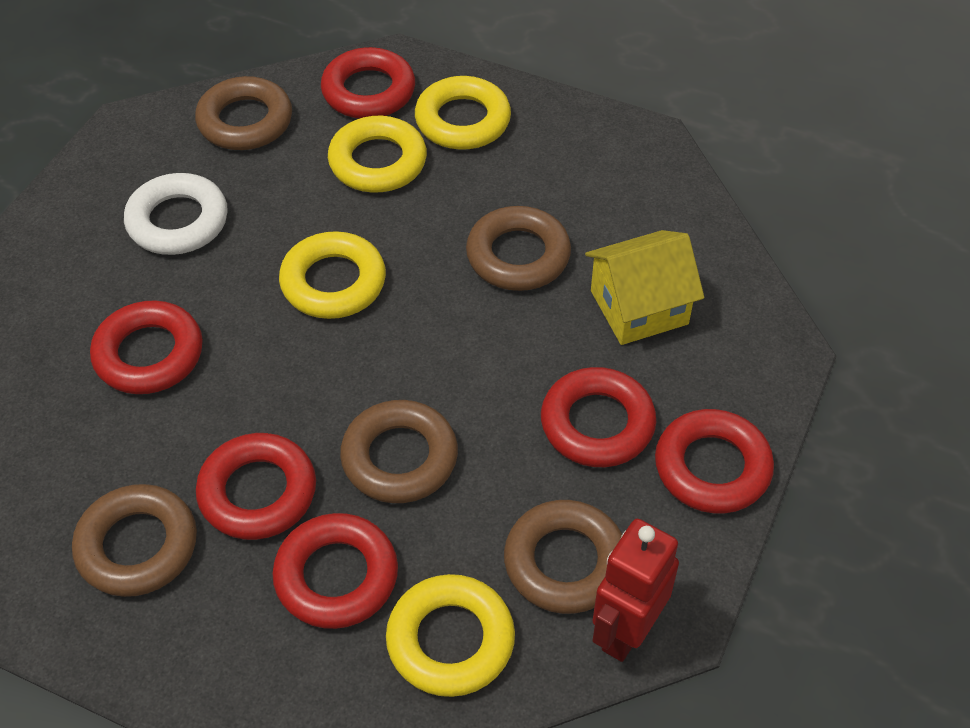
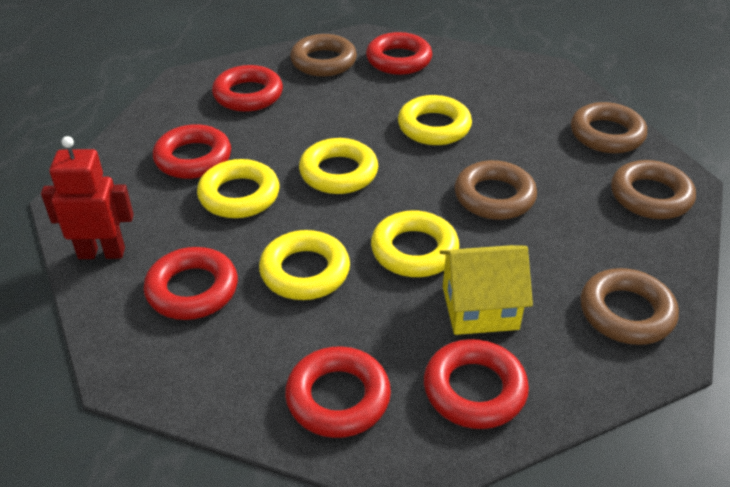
white ring: [124,173,228,255] = 1 -> none = 0
yellow ring: [279,231,386,319] [328,116,427,193] [386,574,515,697] [415,76,511,150] = 4 -> [197,159,280,218] [259,230,350,300] [299,138,378,194] [371,210,459,277] [398,95,472,145] = 5

